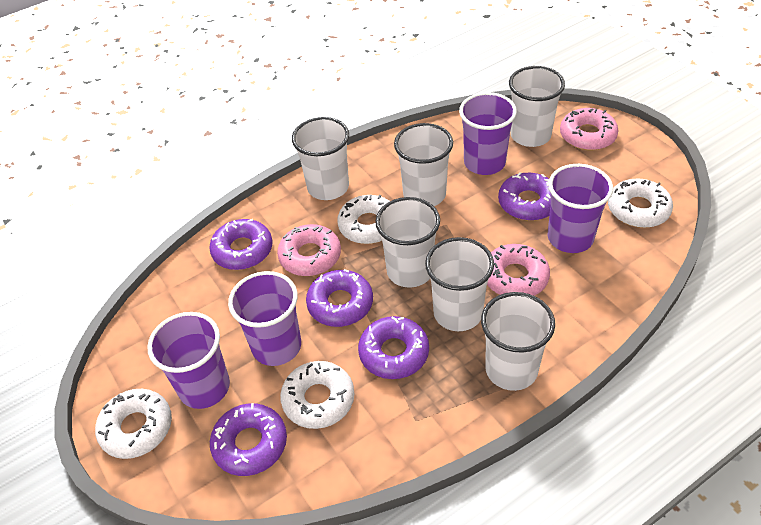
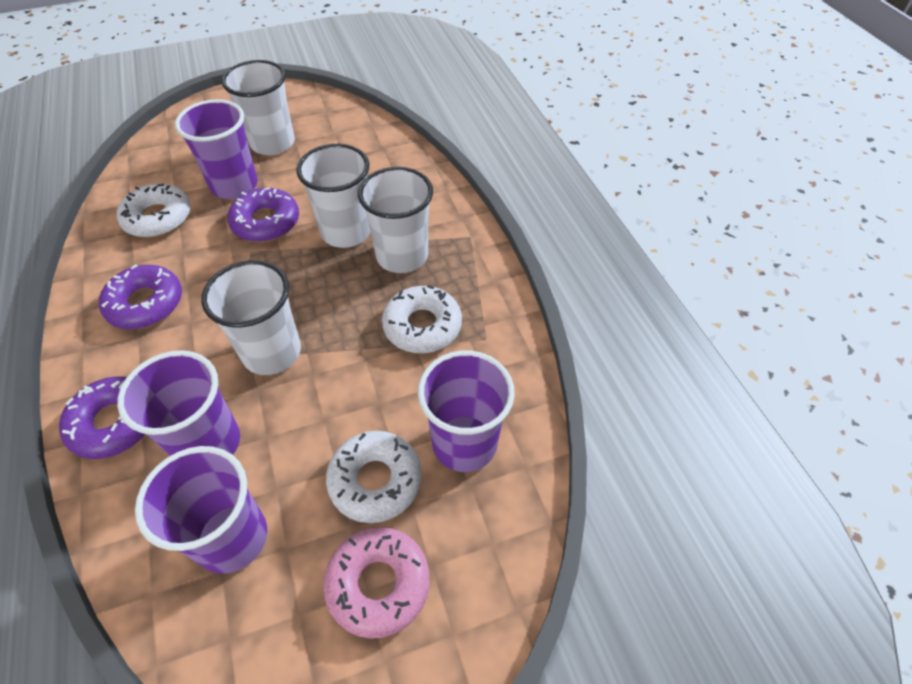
pink donut: [277,224,341,276] [487,244,550,296] [560,108,619,150] = 3 -> [323,527,430,639] = 1
purple donut: [209,219,272,270] [210,403,287,476] [306,269,373,327] [358,316,429,379] [498,172,551,221] = 5 -> [59,376,145,459] [99,264,182,329] [227,187,299,242] = 3
white cup: [292,117,349,200] [375,197,440,288] [394,123,453,206] [425,237,494,331] [481,292,555,391] [509,66,565,147] = 6 -> [201,260,301,375] [222,60,295,155] [296,144,371,248] [358,167,433,273] = 4
white donut: [95,389,172,459] [280,361,354,429] [337,195,390,244] [608,178,673,228] = 4 -> [117,183,190,237] [326,431,422,523] [382,285,462,353] = 3

